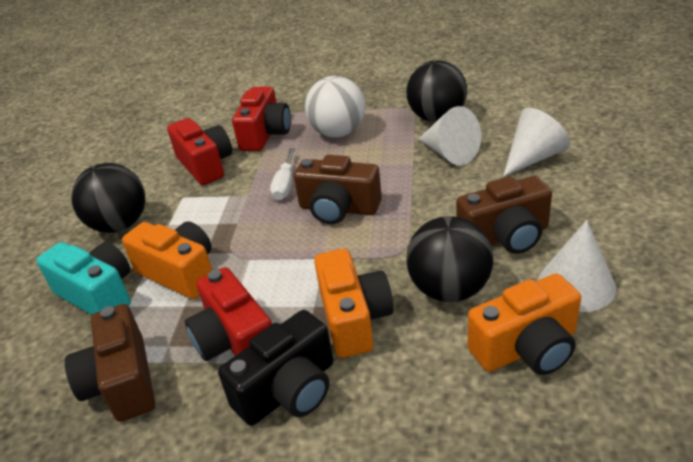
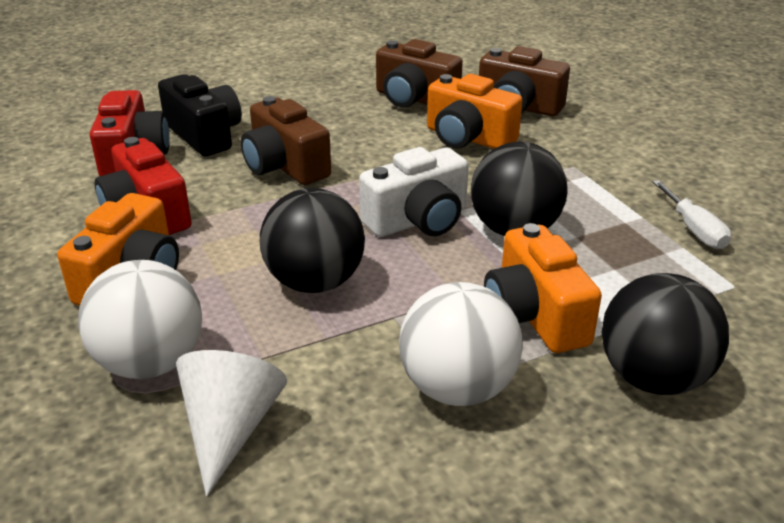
red camera: [167,118,232,185] [185,267,272,361] [232,87,291,151] = 3 -> [90,90,170,176] [95,137,192,235] = 2
turquoise camera: [36,242,131,315] = 1 -> none = 0
white ball: [305,76,365,138] = 1 -> [78,260,202,379] [399,282,523,406] = 2
white camera: none = 0 -> [359,147,469,237] = 1
white cone: [418,106,481,165] [503,108,570,177] [538,220,617,312] = 3 -> [176,350,287,496] = 1

